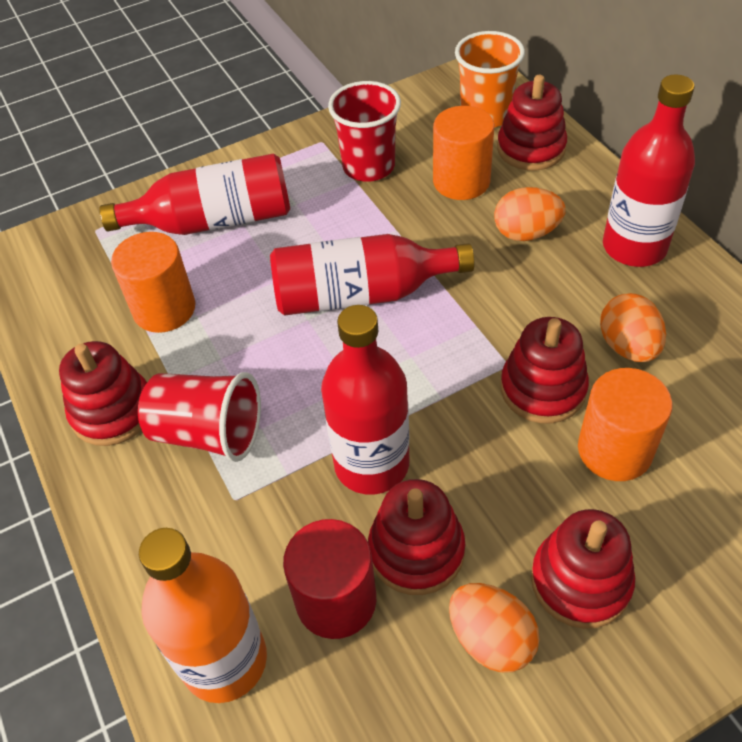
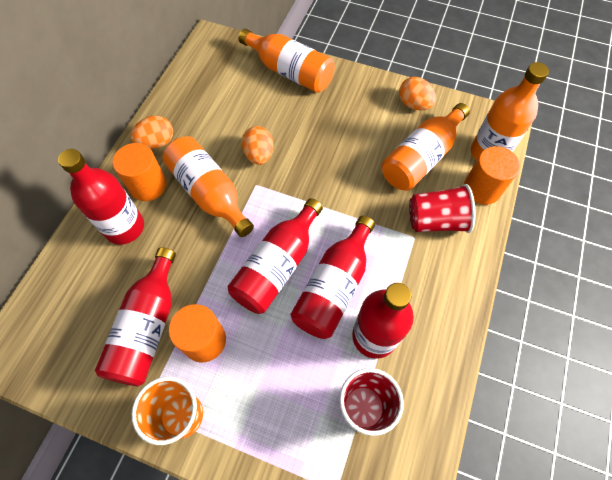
orange bottle: [139,528,267,703] = 1 -> [163,136,254,237] [239,29,335,93] [382,103,470,191] [471,62,549,161] = 4
red bottle: [99,153,290,235] [270,234,475,316] [321,305,409,495] [603,74,695,267] = 4 -> [58,149,144,245] [95,247,176,386] [228,198,323,314] [291,216,375,339] [352,283,414,359] = 5
red cylinder: [283,519,376,639] = 1 -> none = 0
red stacking toy: [59,341,147,446] [368,479,465,595] [497,75,567,170] [500,317,589,423] [531,509,635,629] = 5 -> none = 0

